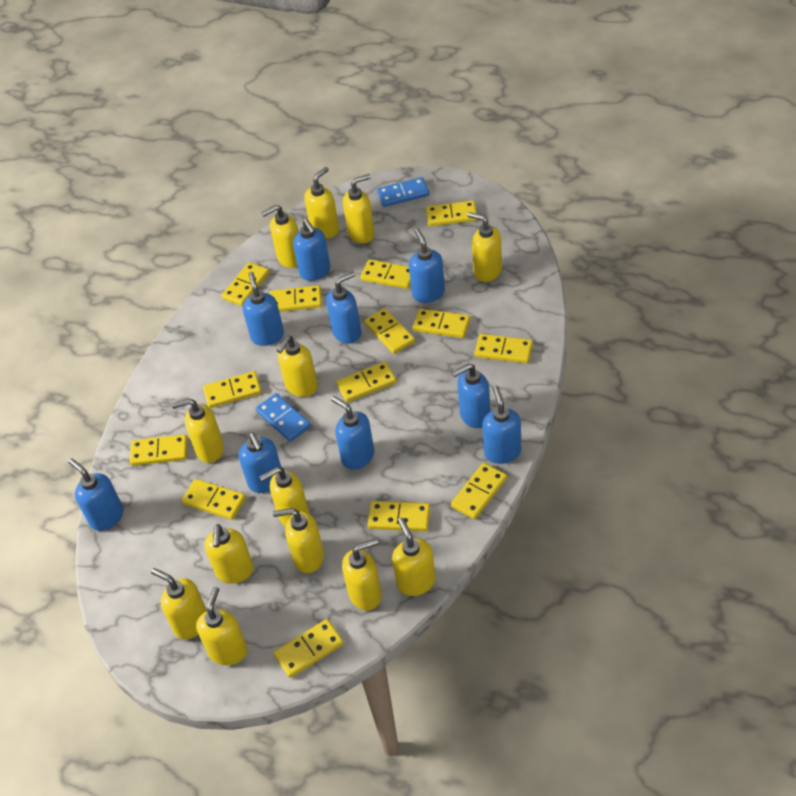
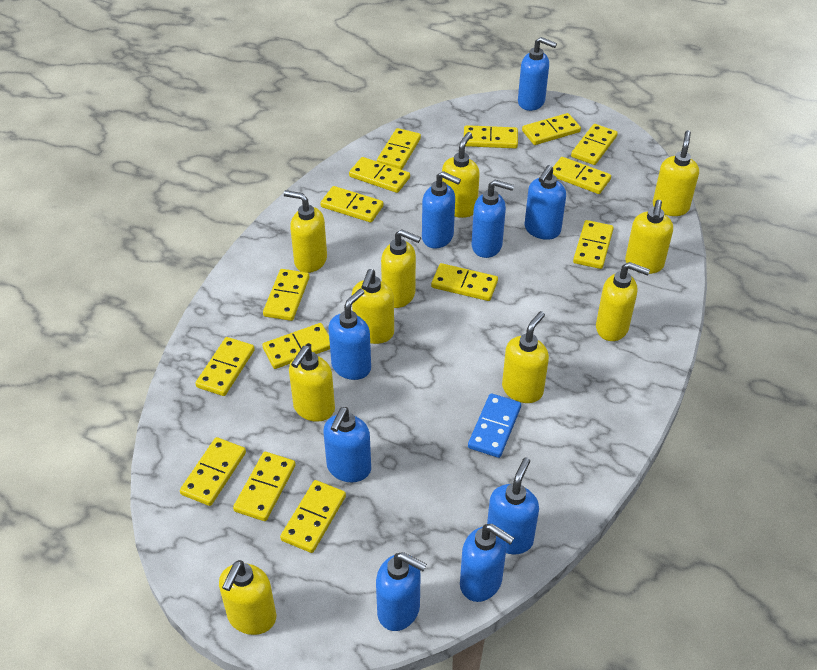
blue domino: [256,393,311,442] [377,177,429,207] = 2 -> [468,393,521,458] = 1
yellow domino: [130,434,188,466] [182,479,246,520] [203,371,262,408] [222,262,269,306] [270,285,322,312] [274,619,344,678] [336,362,397,402] [360,259,411,289] [364,308,415,354] [368,501,430,531] [413,308,470,338] [426,201,477,226] [451,463,507,519] [474,334,533,363] = 14 -> [180,437,246,506] [195,337,255,396] [233,452,296,521] [262,323,330,369] [263,269,309,321] [280,480,346,553] [320,186,383,222] [349,157,410,193] [377,128,421,170] [431,263,498,301] [464,125,518,148] [522,113,581,145] [553,157,611,194] [571,124,618,165] [573,220,614,269] = 15
yellow soap dispenser: [151,568,207,639] [171,398,224,463] [196,587,248,665] [204,524,254,583] [260,467,310,527] [261,205,299,268] [273,508,324,573] [276,336,318,397] [304,167,339,238] [342,538,382,611] [343,174,375,244] [392,518,436,596] [467,212,502,282] = 13 -> [219,560,276,635] [284,190,327,273] [289,346,335,422] [352,269,394,344] [381,229,421,308] [442,132,480,218] [502,311,549,403] [596,262,650,341] [625,200,673,274] [653,130,699,216] = 10

